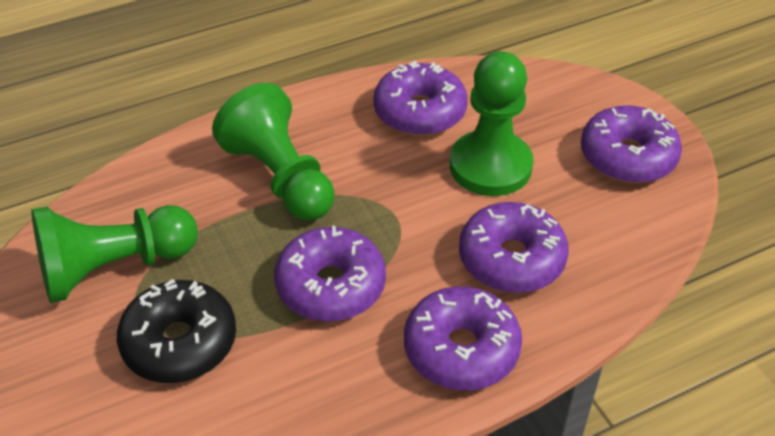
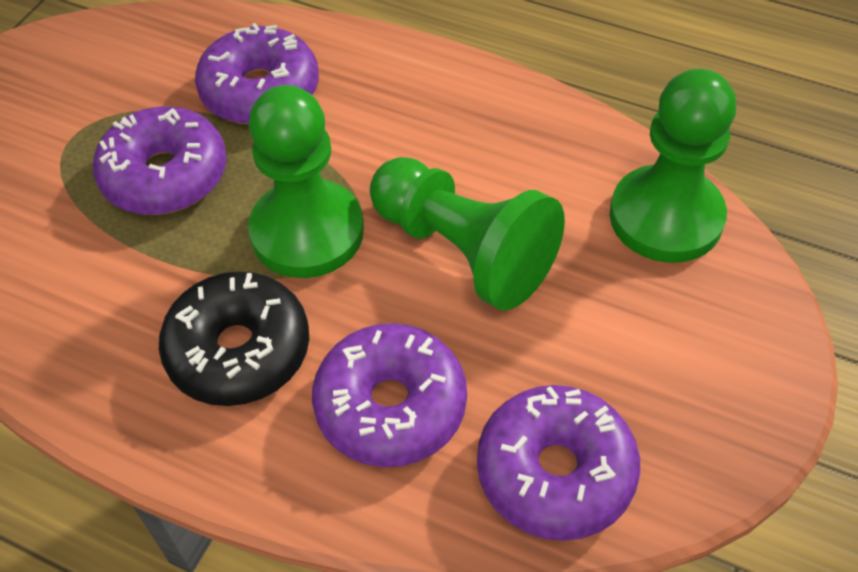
purple donut: [274,226,386,322] [373,61,468,136] [404,286,522,390] [459,202,569,293] [581,105,682,183] = 5 -> [93,107,227,215] [195,23,319,124] [312,323,467,467] [477,385,640,541] = 4

